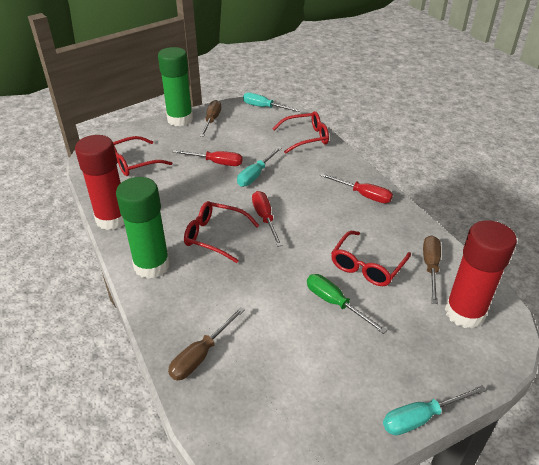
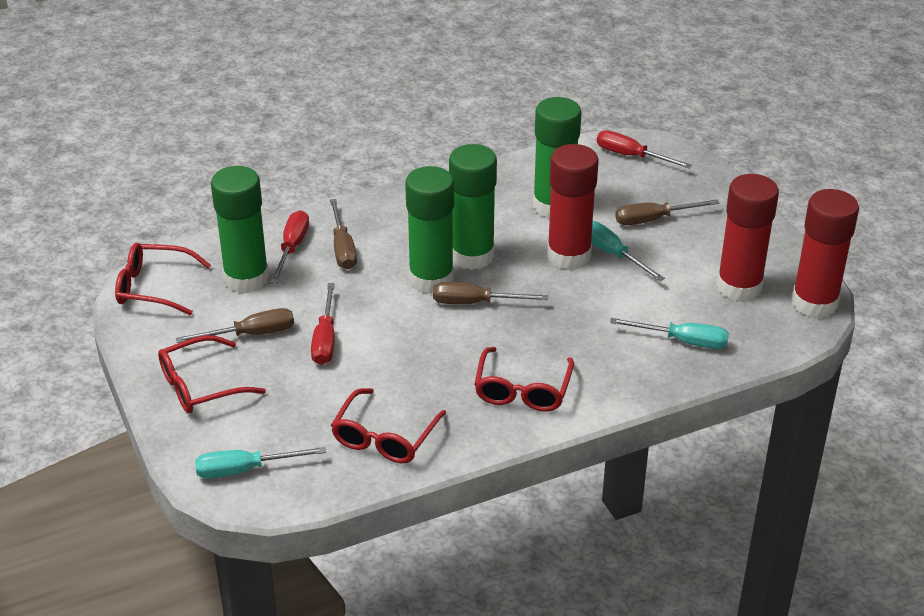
brown screwdriver: [168,307,245,380] [200,100,221,137] [423,235,441,304] = 3 -> [176,308,294,343] [330,199,357,269] [433,282,548,304] [615,199,720,225] = 4
green glue stick: [116,177,170,279] [158,47,193,126] = 2 -> [211,166,269,293] [405,166,454,294] [449,144,497,270] [533,97,581,218] = 4
green screwdriver: [307,274,387,334] = 1 -> none = 0
red glue stick: [75,135,125,230] [445,220,517,329] = 2 -> [547,144,599,270] [717,174,779,302] [792,189,859,318] = 3

